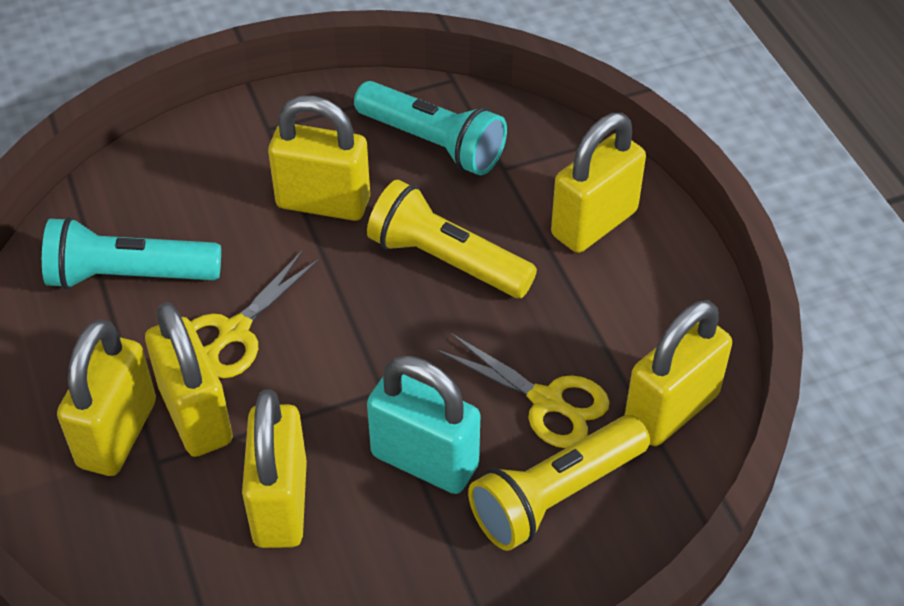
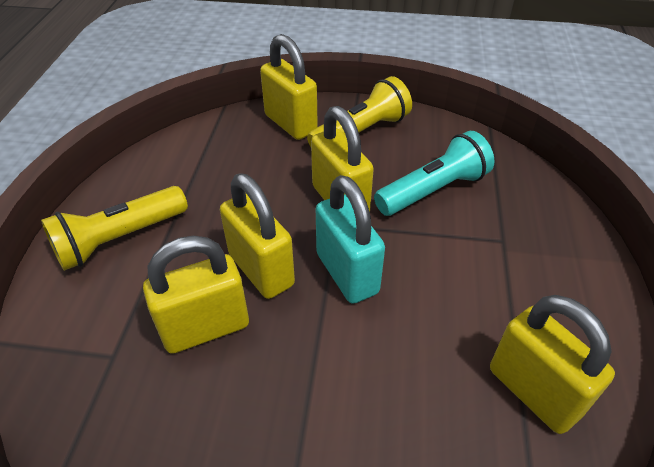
turquoise flashlight: [42,217,221,289] [354,81,507,175] = 2 -> [374,131,494,216] = 1
yellow padlock: [57,319,156,476] [145,302,233,457] [242,389,307,548] [268,96,370,221] [551,113,646,253] [625,300,732,446] = 6 -> [143,236,249,354] [220,173,295,299] [260,34,318,140] [311,106,374,212] [490,295,615,434] = 5
yellow scissors: [190,251,320,379] [437,333,610,448] = 2 -> none = 0

